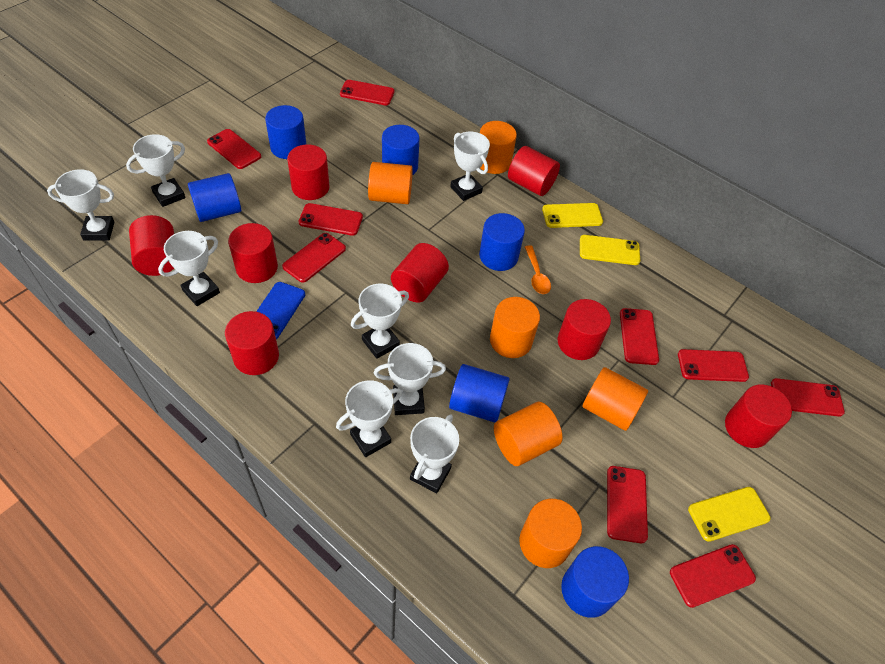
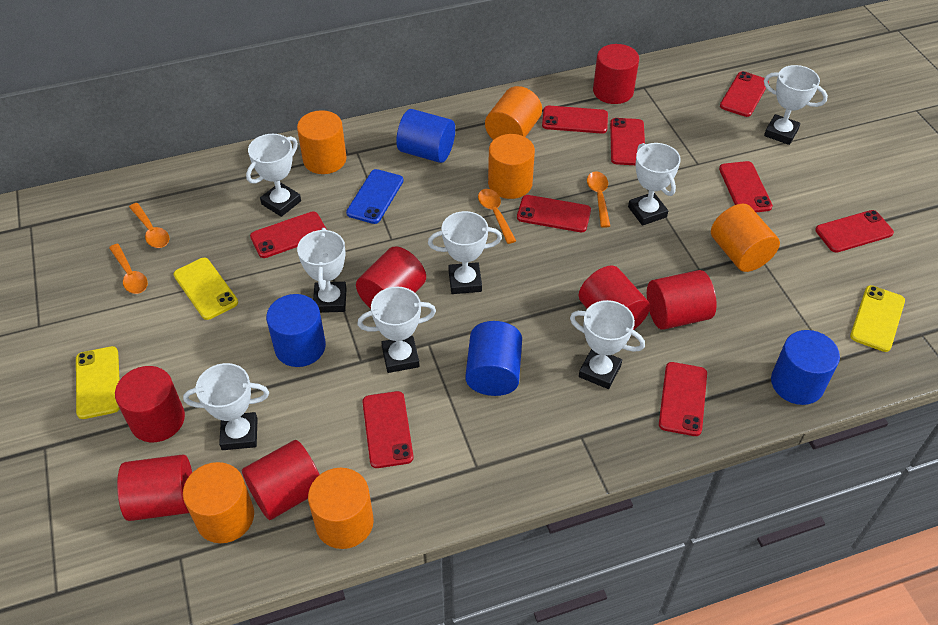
blue cylinder: [188,173,241,222] [265,105,307,159] [382,125,419,176] [449,364,510,423] [479,213,525,271] [561,546,629,618] = 6 -> [266,294,326,367] [396,109,455,163] [465,321,522,396] [771,330,840,405] = 4
orange spoon: [525,245,551,294] = 1 -> [109,244,148,294] [129,203,169,248] [478,189,516,244] [587,171,610,228] = 4
red cylinder: [129,215,174,276] [225,311,279,375] [228,223,278,283] [287,144,329,200] [391,243,449,303] [508,146,560,196] [558,299,611,360] [725,384,792,448] = 8 -> [115,366,185,442] [117,454,192,521] [242,440,320,520] [356,246,426,309] [579,266,650,330] [593,44,639,104] [647,270,717,330] = 7

